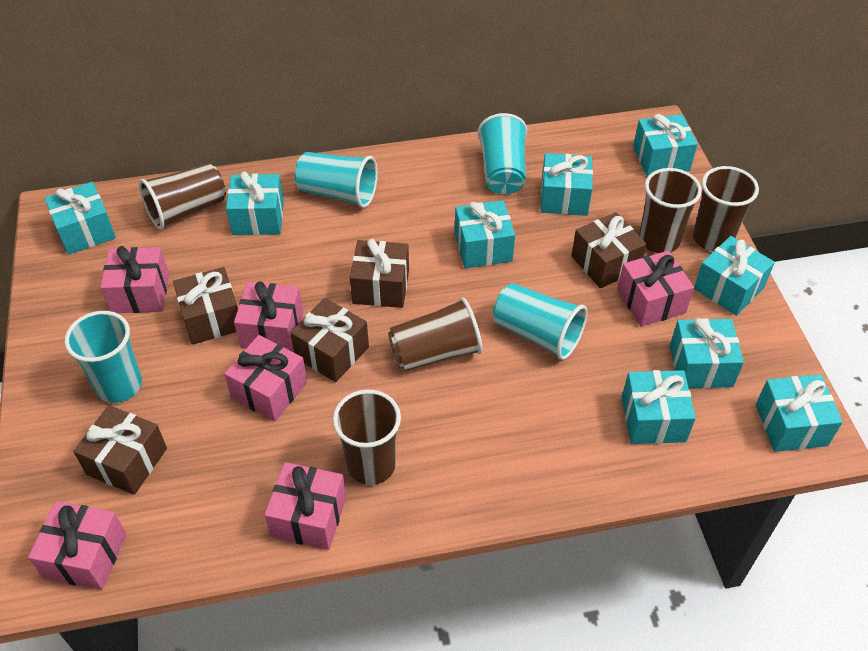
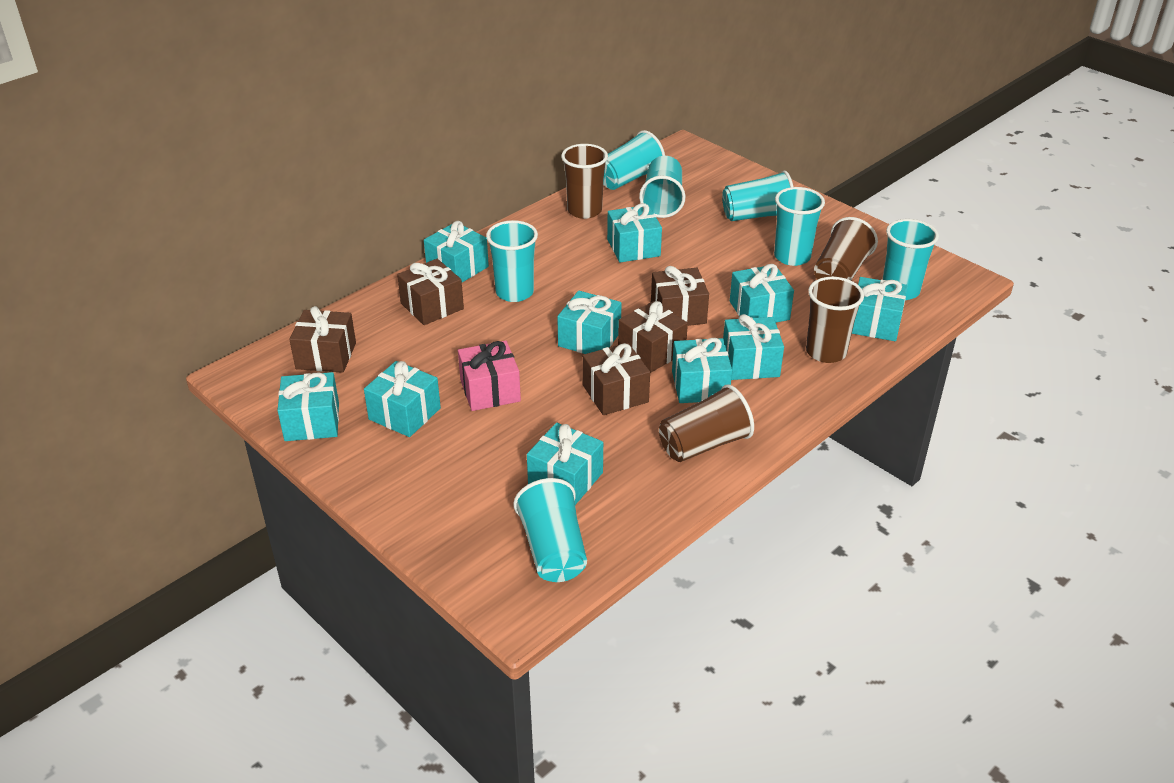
brown cup: [139,163,226,230] [333,389,401,485] [388,298,482,371] [639,168,702,253] [693,166,759,251] = 5 -> [561,144,608,219] [659,385,754,462] [806,277,864,363] [814,217,878,280] = 4
pink gift: [28,501,126,590] [100,246,169,313] [224,335,307,421] [234,281,303,352] [265,462,346,550] [617,251,694,327] = 6 -> [458,341,521,411] = 1
turquoise cup: [65,311,142,403] [295,152,378,208] [477,113,527,194] [493,283,588,360] = 4 -> [486,220,538,302] [514,478,587,582] [603,130,665,190] [639,156,685,218] [722,171,793,221] [774,187,825,266] [882,219,939,300] = 7
turquoise gift: [44,182,116,255] [226,172,284,235] [455,200,515,268] [541,153,593,216] [622,370,696,444] [633,114,698,176] [670,318,744,388] [694,236,775,316] [756,374,843,452] = 9 -> [277,372,339,441] [364,361,441,437] [424,221,489,282] [527,423,603,505] [557,290,622,354] [607,203,662,262] [672,338,732,403] [723,314,784,380] [730,264,794,322] [852,277,907,341] = 10

